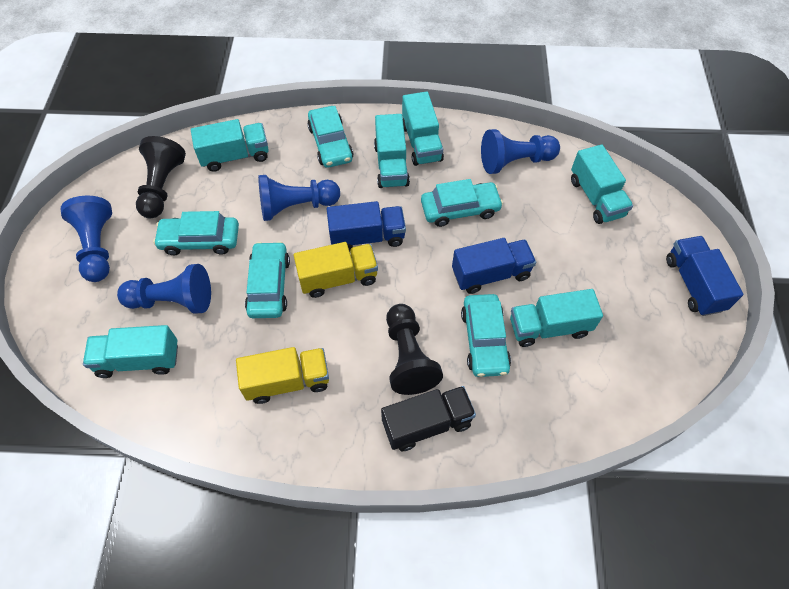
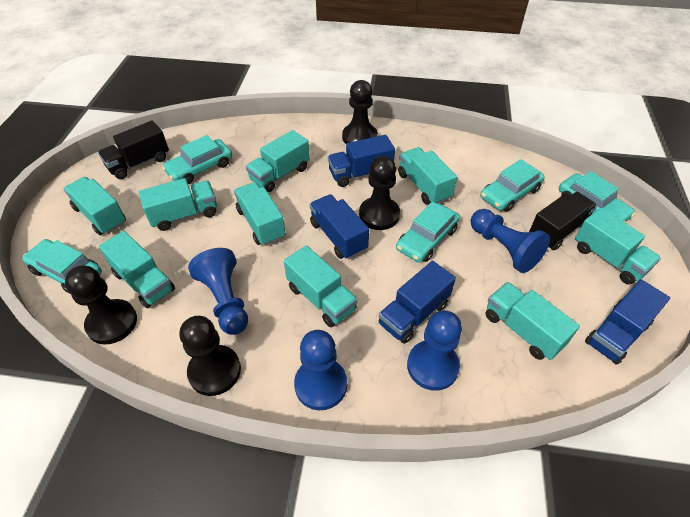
black pawn: [136,136,186,218] [386,304,443,395] = 2 -> [65,266,137,345] [180,316,241,396] [342,80,378,144] [359,156,400,230] = 4
black truck: [381,386,476,451] = 1 -> [98,121,169,179] [529,192,597,250] = 2
blue truck: [327,201,406,252] [452,238,536,294] [666,236,743,316] = 3 -> [310,194,369,259] [328,135,395,187] [379,261,456,344] [585,279,670,365] = 4
turquoise truck: [83,325,178,378] [191,119,269,172] [374,114,410,188] [402,91,444,166] [510,289,603,347] [571,144,633,224] = 6 -> [64,177,126,235] [99,231,175,308] [139,178,217,231] [234,182,286,246] [246,130,310,192] [284,246,358,327] [398,147,457,205] [485,282,580,360] [575,208,661,284] = 9
yellow truck: [236,347,329,404] [294,242,378,298] = 2 -> none = 0

